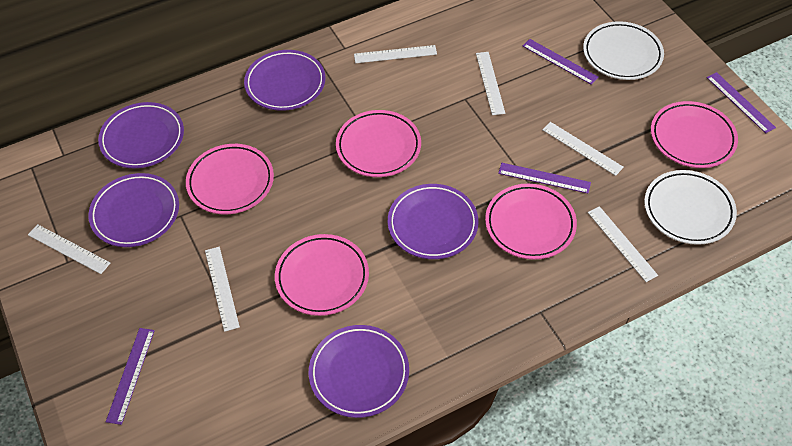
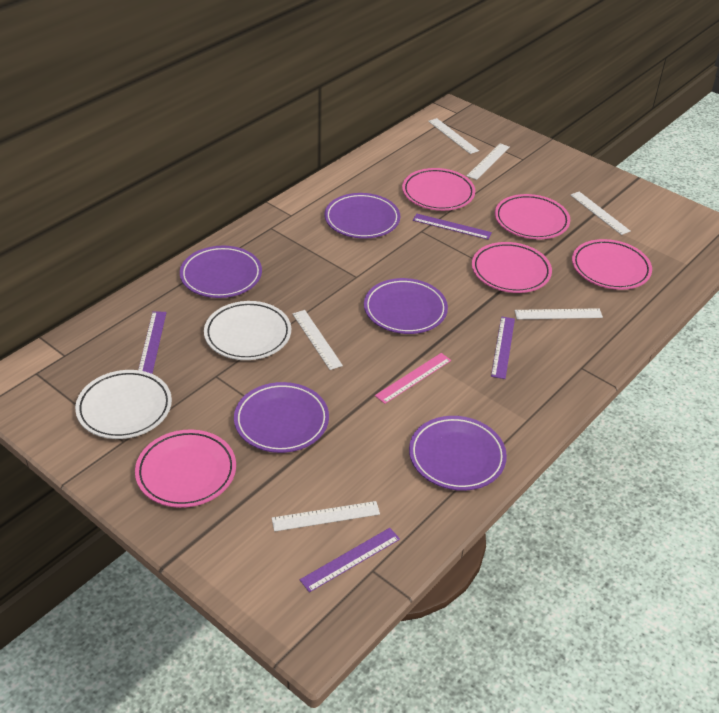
pink ruler: none = 0 -> [375,353,451,404] = 1

